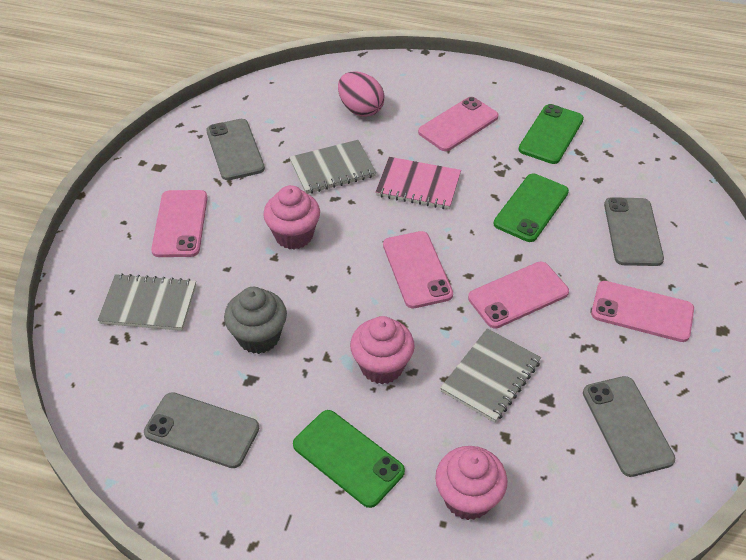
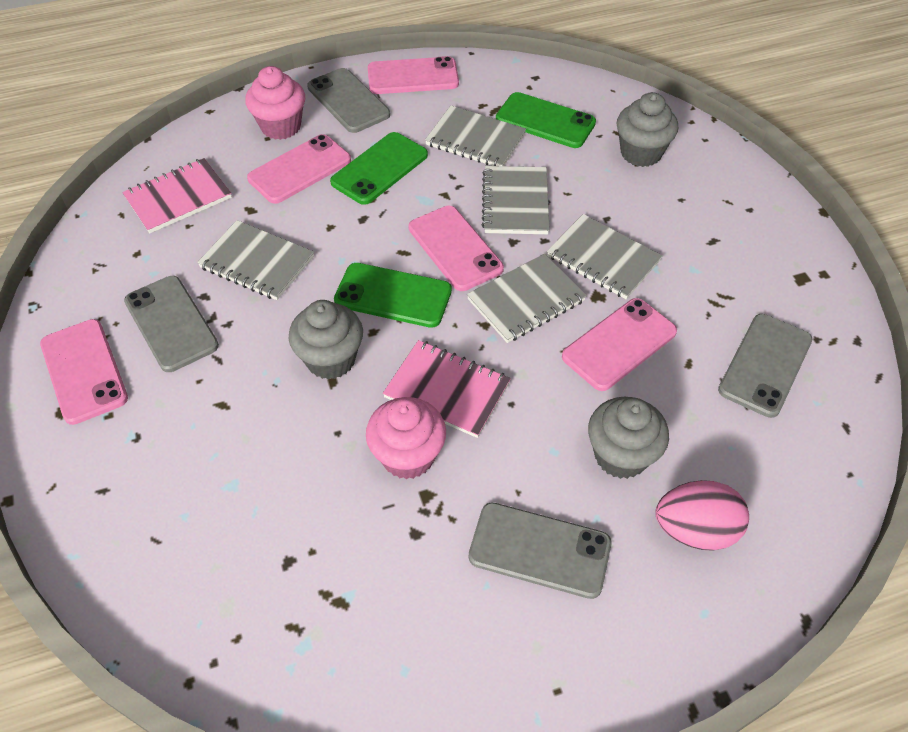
grey cupcake: [224,287,287,354] = 1 -> [289,300,363,380] [588,397,669,479] [617,92,678,167] = 3
grey notebook: [97,273,196,331] [289,140,376,194] [440,328,541,423] = 3 -> [197,220,314,300] [425,106,526,166] [467,254,587,343] [482,166,550,234] [547,214,663,299] = 5
pink cupcake: [263,185,320,249] [350,316,415,384] [435,446,507,520] = 3 -> [245,66,305,140] [366,397,446,479] = 2
pink notebook: [376,157,461,209] = 1 -> [122,158,232,233] [383,340,511,438] = 2

